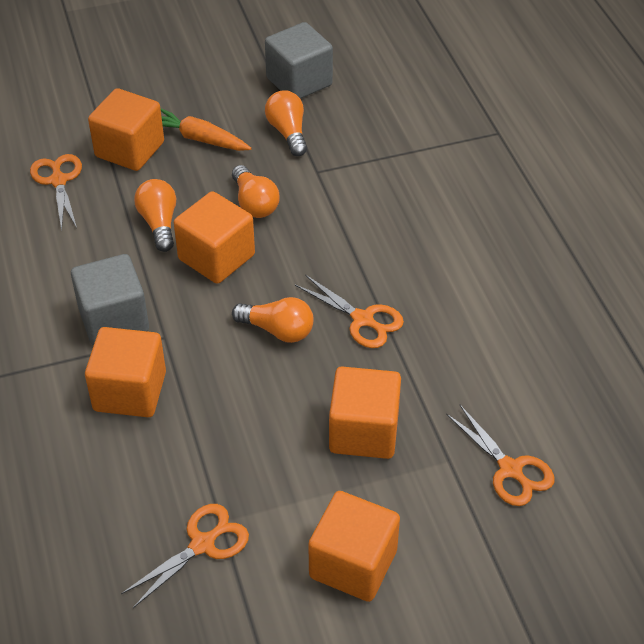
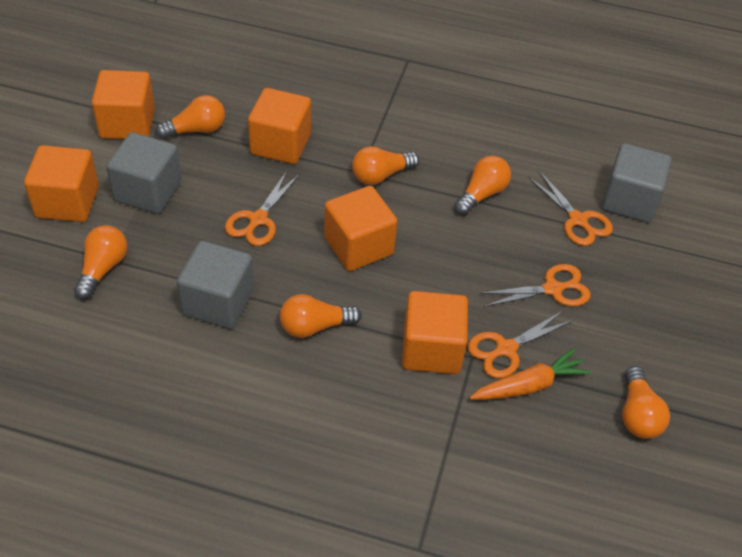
grey cube: [71,254,149,346] [265,22,333,99] = 2 -> [106,132,182,214] [177,241,254,329] [602,143,672,223] = 3
orange light bulb: [134,179,176,252] [232,165,280,218] [232,297,313,343] [265,90,307,156] = 4 -> [74,225,127,300] [156,95,225,139] [280,294,362,338] [352,146,419,185] [454,156,511,215] [622,366,670,439] = 6

